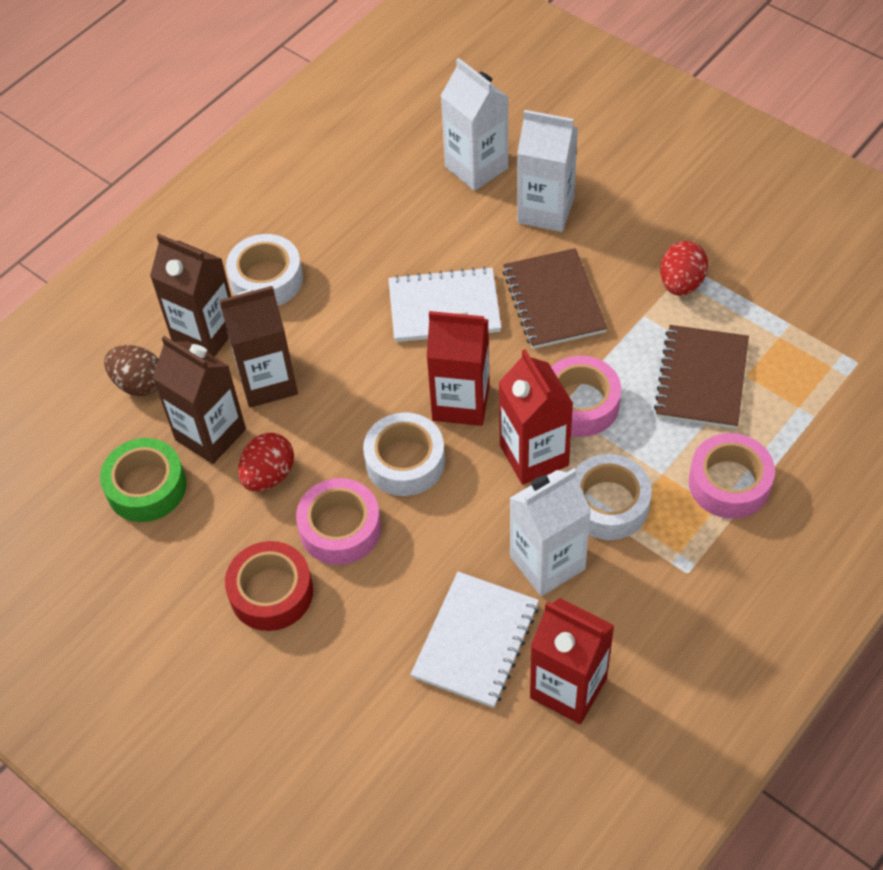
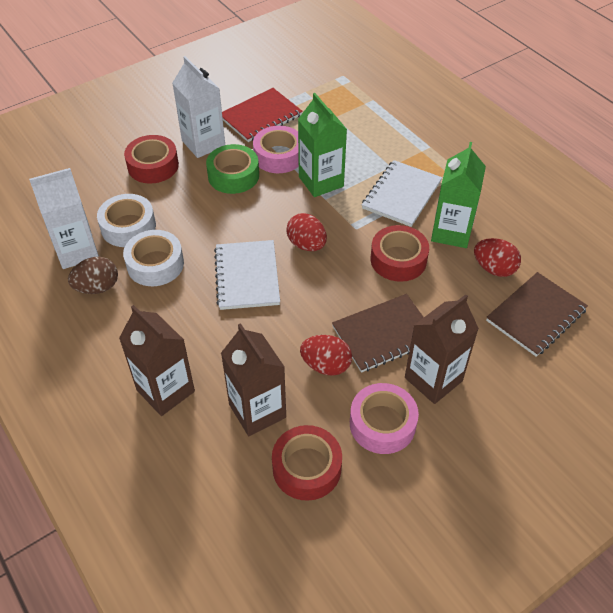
green carton: none = 0 -> [298,93,347,197] [431,142,486,248] = 2
pink tape: [296,478,381,565] [551,356,621,437] [689,433,775,519] = 3 -> [253,126,299,173] [350,383,419,454] = 2
red carton: [427,310,490,426] [498,349,573,485] [530,598,615,724] = 3 -> none = 0
red egg: [238,433,294,492] [660,241,708,296] = 2 -> [286,213,327,251] [300,335,352,376] [474,238,521,277] = 3
red notebook: none = 0 -> [222,88,303,142] = 1
red tape: [225,541,313,631] = 1 -> [124,135,179,184] [272,425,342,501] [370,225,429,282] = 3
white carton: [440,58,508,191] [509,468,591,596] [517,110,578,232] = 3 -> [29,168,99,269] [172,56,225,158] = 2
white tape: [226,234,303,306] [363,412,445,496] [576,454,652,540] = 3 -> [97,194,156,247] [123,230,184,286] = 2

